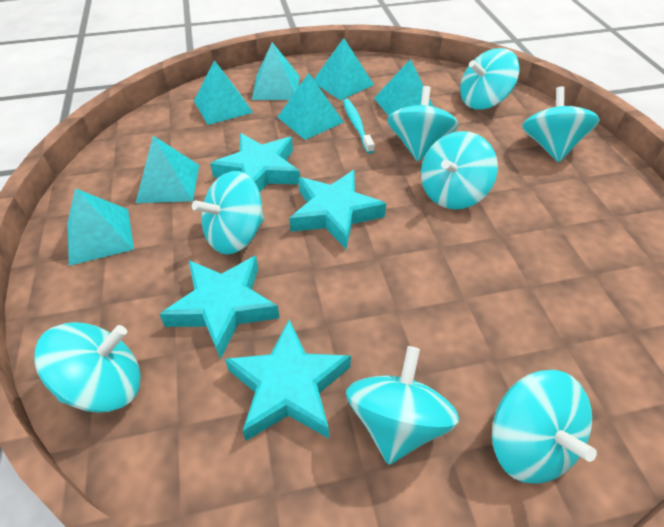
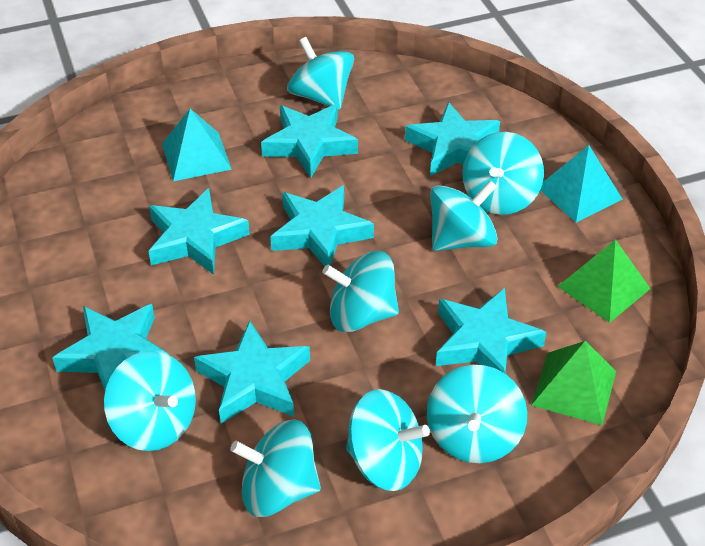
green pyramid: none = 0 -> [531,341,616,425] [557,239,650,323] = 2
turquoise pyramid: [67,188,134,266] [136,136,199,203] [194,60,253,125] [252,42,300,100] [278,73,344,140] [314,38,374,100] [374,59,434,116] = 7 -> [162,109,232,181] [540,145,623,222] = 2
turquoise star: [159,256,280,359] [210,133,300,192] [225,319,351,441] [289,170,386,249] = 4 -> [52,304,169,390] [148,188,250,275] [194,320,310,423] [261,104,358,178] [270,185,374,266] [405,102,500,176] [436,288,546,373] = 7
turquoise toothbrush: [343,99,375,154] = 1 -> none = 0

